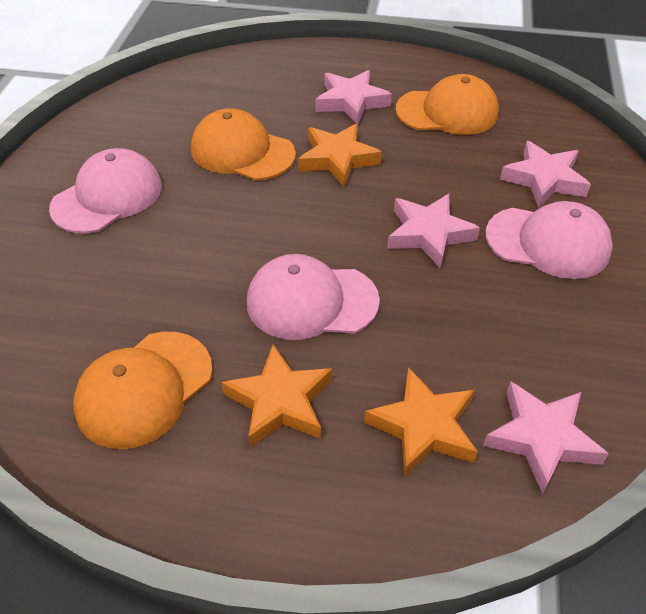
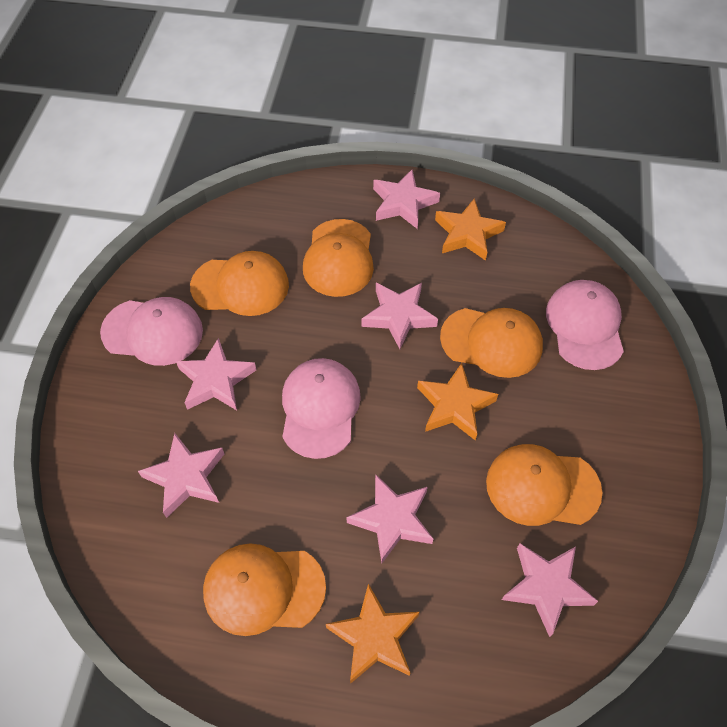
orange cap: [73,332,213,449] [191,108,296,181] [395,74,499,135] = 3 -> [190,251,289,316] [203,543,326,636] [303,219,374,297] [440,308,543,378] [486,444,603,526] = 5
pink star: [315,70,392,124] [387,194,480,268] [483,381,609,494] [500,141,591,208] = 4 -> [138,433,224,518] [176,338,256,410] [346,474,433,563] [362,283,438,349] [373,170,440,229] [502,543,598,637] = 6

